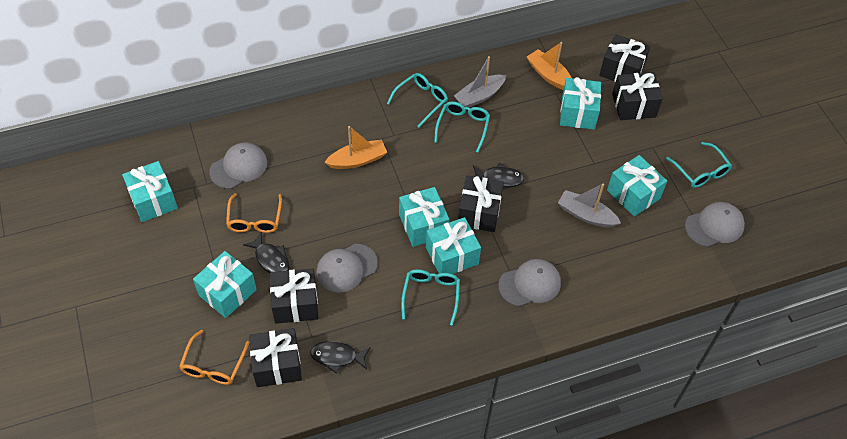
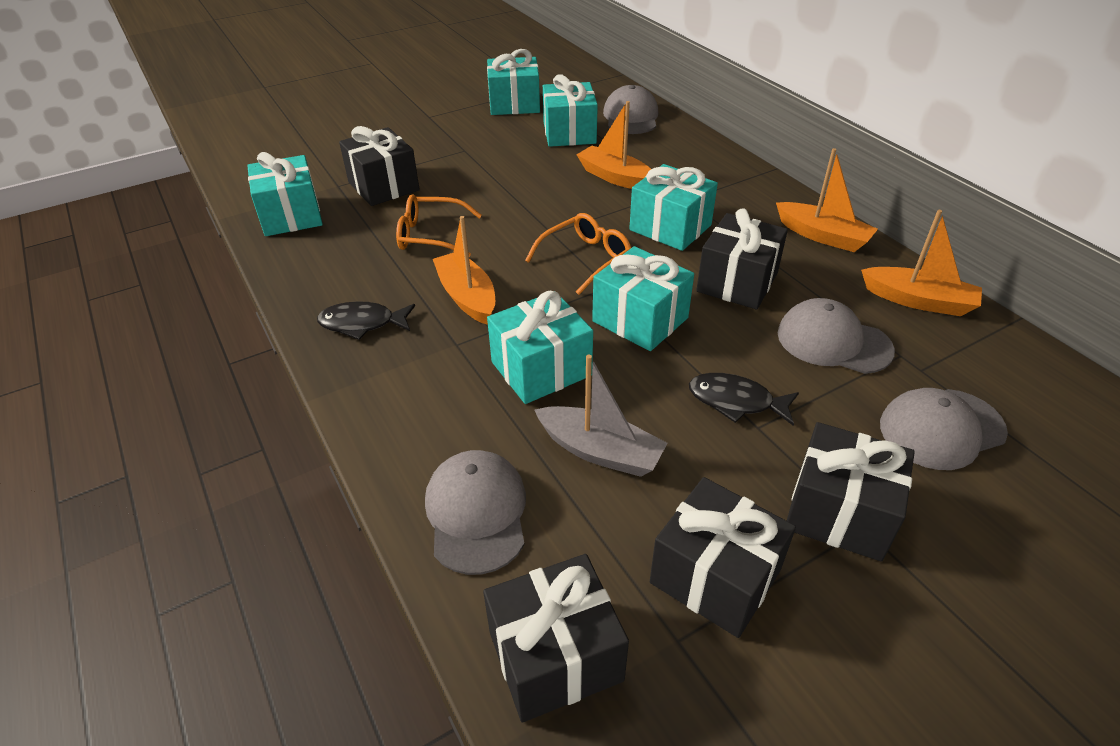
black fish: [243,233,289,273] [310,341,371,373] [473,162,524,188] = 3 -> [317,301,415,340] [689,373,799,426] = 2
grey boat: [454,56,506,107] [558,184,621,228] = 2 -> [534,355,668,477] = 1
orange boat: [324,126,387,169] [527,42,572,90] = 2 -> [433,216,495,325] [576,101,651,189] [776,148,878,252] [861,210,982,316] = 4
turquoise glasses: [387,73,448,127] [401,269,460,326] [434,101,490,152] [666,142,732,188] = 4 -> none = 0

